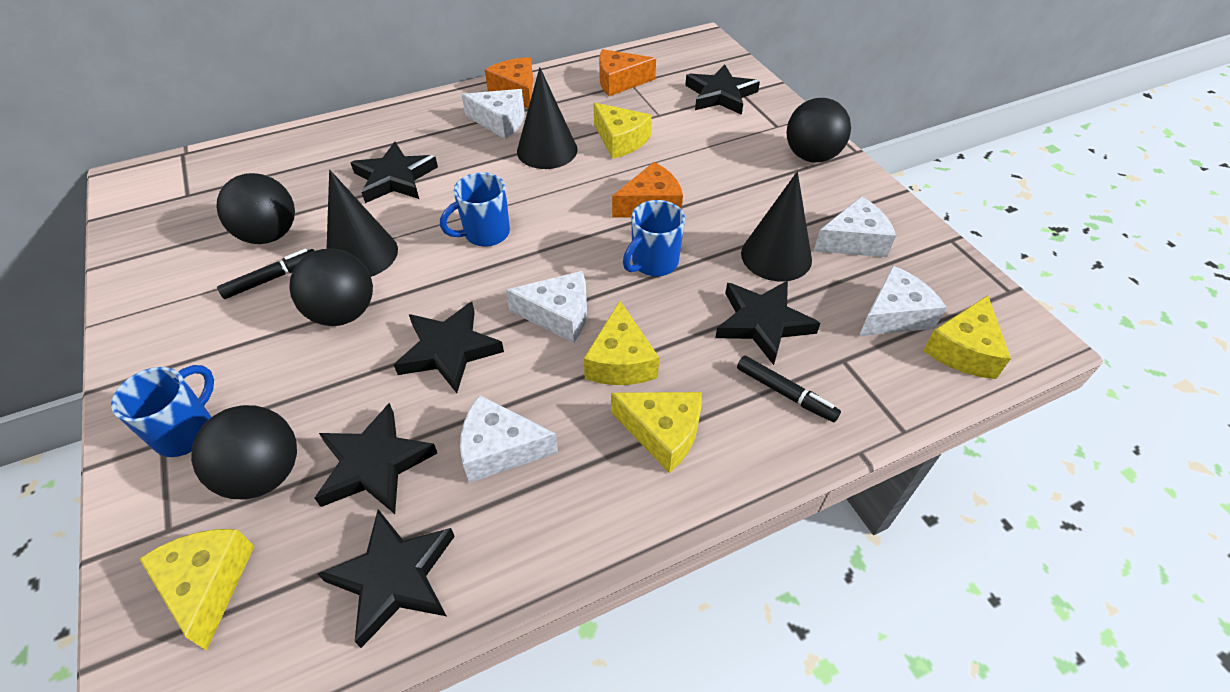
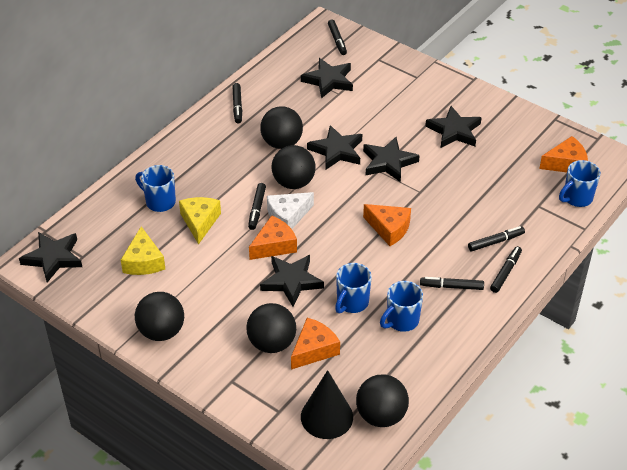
black ball: [191,405,297,499] [216,173,295,244] [290,249,373,326] [787,98,851,163] = 4 -> [135,292,184,341] [246,303,296,353] [260,106,303,149] [271,145,316,189] [356,374,409,427] = 5
black cone: [327,170,398,277] [517,67,578,169] [741,171,812,282] = 3 -> [301,370,353,439] = 1
black marker: [217,249,314,299] [737,355,841,422] = 2 -> [232,83,242,124] [248,183,266,230] [328,19,347,55] [420,277,484,290] [468,226,525,252] [490,246,522,293] = 6
blue mug: [111,365,214,457] [440,172,510,247] [623,200,685,276] = 3 -> [135,165,176,212] [335,263,372,314] [380,281,423,332] [559,160,600,207] = 4
orange cheese: [485,57,533,108] [599,49,656,96] [612,162,683,218] = 3 -> [249,215,297,260] [291,318,340,370] [363,204,411,246] [539,136,588,172] = 4
white cheese: [460,395,558,483] [461,89,525,139] [506,271,587,343] [814,196,896,257] [859,265,947,336] = 5 -> [267,192,314,229] = 1
yellow cheese: [139,529,254,651] [584,301,659,385] [593,103,652,159] [611,392,702,473] [923,295,1011,379] = 5 -> [121,226,165,275] [179,197,221,244] = 2

